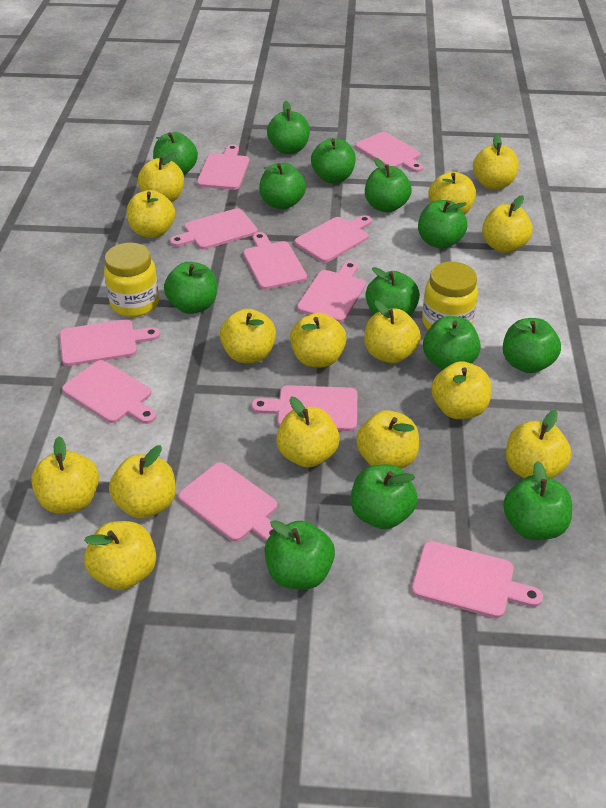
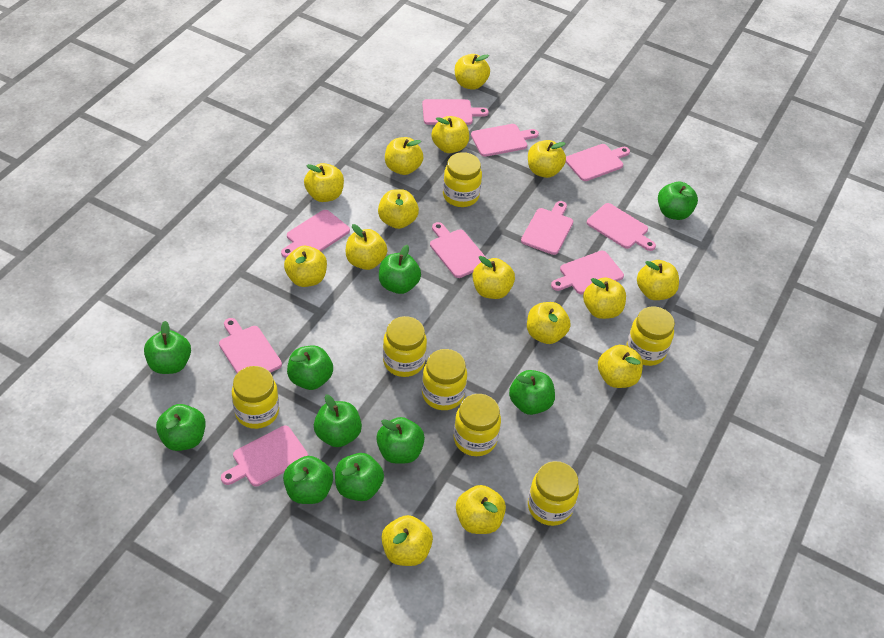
green apple: [153,132,198,175] [164,262,217,314] [259,163,306,209] [264,520,335,589] [267,101,310,154] [311,138,356,183] [351,464,418,529] [365,158,412,213] [366,267,420,316] [418,200,467,249] [423,316,481,369] [503,318,561,373] [503,461,572,540] = 13 -> [144,321,191,374] [156,404,206,451] [283,456,333,504] [287,345,333,390] [314,394,362,447] [335,453,384,501] [376,417,425,464] [379,245,421,294] [509,370,555,415] [658,182,698,220] = 10
pink cutting board: [60,319,160,366] [62,360,157,424] [170,208,258,249] [178,462,277,542] [197,144,249,190] [243,232,307,290] [251,385,357,431] [294,215,372,262] [297,261,366,322] [355,132,423,172] [412,541,543,618] = 11 -> [219,318,282,373] [221,426,308,487] [281,210,350,258] [422,99,489,125] [430,222,486,278] [471,124,539,157] [521,201,573,255] [551,251,624,294] [566,144,630,181] [587,203,656,251] = 10
yellow jar: [104,243,159,317] [422,262,478,330] = 2 -> [232,366,279,429] [383,316,427,377] [422,349,467,410] [443,152,482,207] [453,394,501,456] [528,461,579,526] [626,306,675,366] = 7

